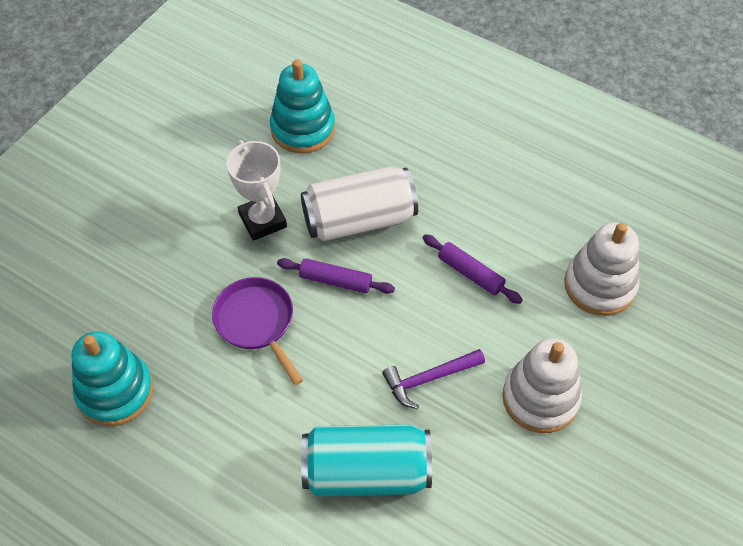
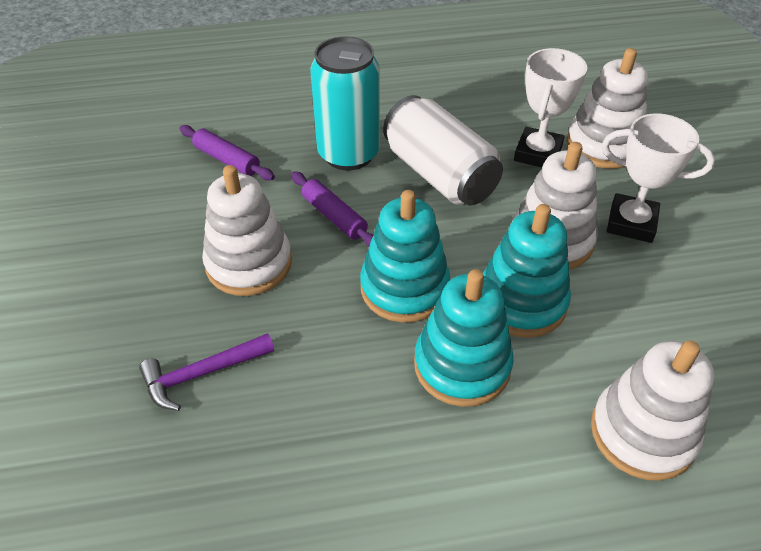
purple pan: [212,277,303,385] = 1 -> none = 0
turquoise stacking toy: [71,331,154,426] [270,60,335,153] = 2 -> [360,190,450,323] [414,269,514,407] [483,204,571,338] = 3
white stacking toy: [502,338,582,433] [564,222,639,316] = 2 -> [202,165,292,296] [512,142,598,270] [567,48,648,169] [591,341,714,481] = 4
white trophy: [226,140,287,241] = 1 -> [514,48,587,167] [602,114,715,243] = 2

